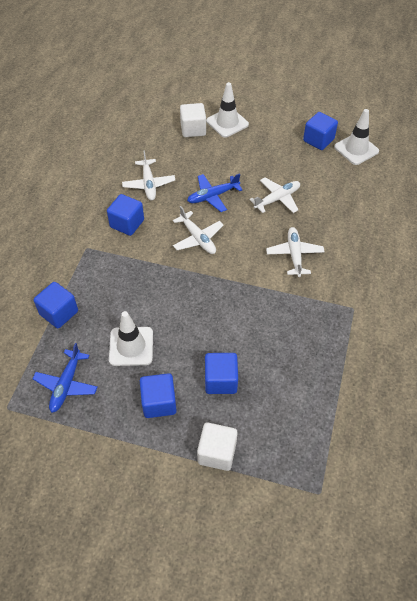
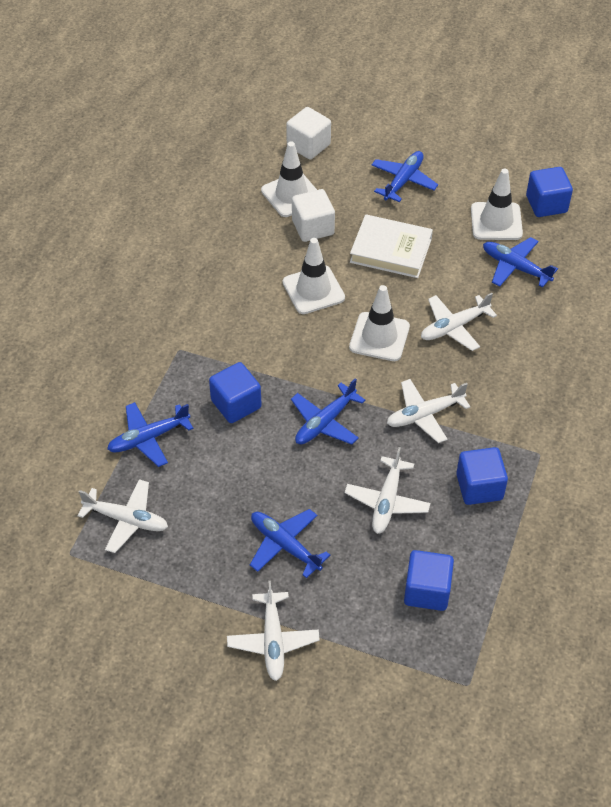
blue cube: [34,282,78,328] [107,194,144,236] [140,373,177,418] [205,353,238,394] [303,112,338,150] = 5 -> [209,362,262,423] [404,550,454,611] [456,447,508,505] [526,167,573,217] = 4
blue plane: [32,343,98,413] [187,173,243,212] = 2 -> [107,402,193,467] [250,509,330,578] [291,378,365,445] [371,151,438,202] [483,237,558,287] = 5
white book: none = 0 -> [350,214,433,278] = 1
white plane: [122,151,175,200] [173,206,224,254] [249,178,300,213] [266,227,324,277] = 4 -> [78,479,168,553] [227,581,320,681] [345,447,430,534] [387,379,470,443] [421,293,497,351] = 5
white traffic cone: [109,311,153,366] [206,82,249,138] [334,109,379,165] = 3 -> [261,142,317,217] [283,238,345,314] [349,285,410,361] [471,169,523,240] = 4

